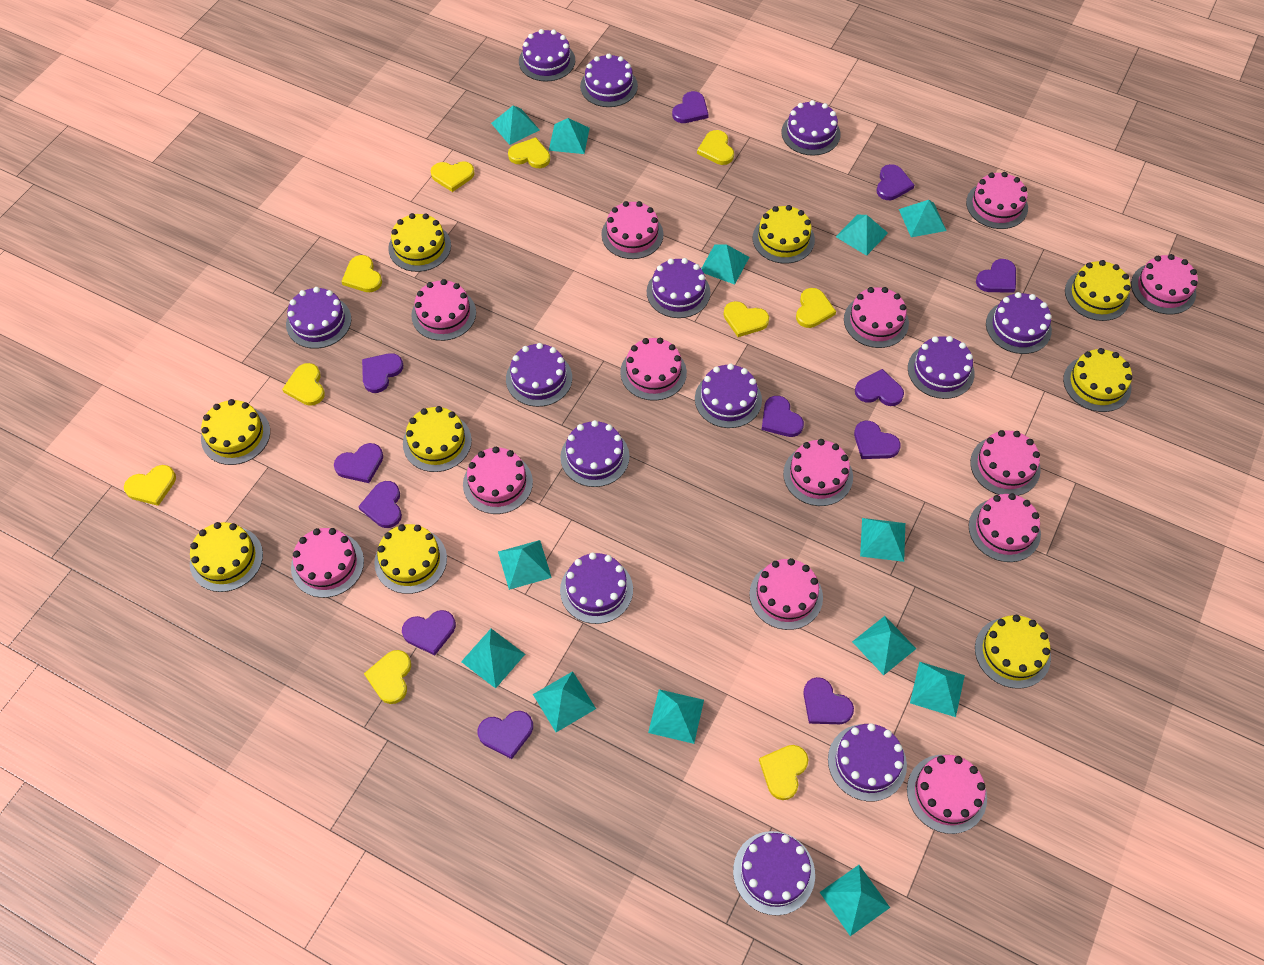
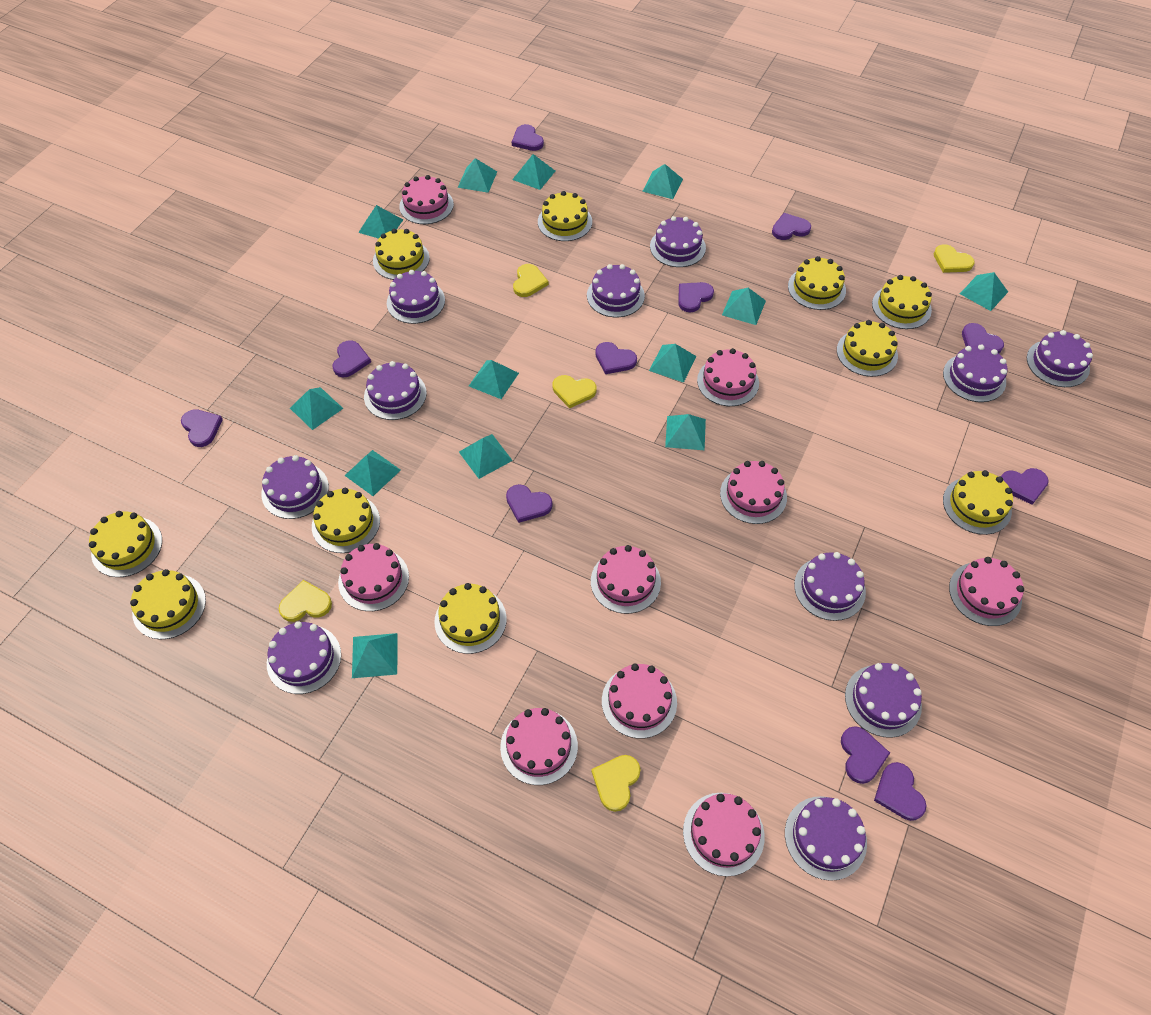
pink cake: [291,528,364,598] [411,279,476,341] [463,447,533,514] [601,201,664,259] [620,338,687,401] [749,558,823,630] [783,439,853,506] [844,287,909,348] [907,755,987,834] [966,172,1028,229] [969,493,1041,562] [970,430,1041,496] [1131,254,1198,314] = 13 -> [338,543,409,611] [399,175,454,224] [500,708,578,785] [591,545,661,614] [602,664,677,738] [683,793,765,877] [697,348,759,406] [720,461,787,524] [949,557,1024,626] = 9
purple cake: [286,287,351,349] [506,343,572,407] [519,29,575,82] [560,420,630,487] [560,553,633,624] [580,54,638,107] [647,258,710,318] [695,364,762,428] [733,831,815,916] [781,100,841,156] [828,723,907,801] [908,336,975,399] [986,292,1052,354] = 13 -> [261,455,329,519] [267,621,341,694] [364,361,427,420] [387,270,445,324] [587,264,645,317] [650,216,706,267] [785,796,867,881] [794,552,866,621] [845,663,922,738] [943,344,1007,402] [1027,330,1093,387] = 11
purple heart: [334,443,383,483] [358,481,402,528] [362,353,403,393] [402,610,456,655] [478,711,533,759] [672,91,709,123] [762,396,804,437] [803,677,854,724] [854,420,901,459] [855,369,904,406] [877,164,914,200] [976,259,1016,293] = 12 -> [181,409,223,447] [333,340,371,377] [506,484,553,523] [512,124,544,151] [595,342,637,374] [678,282,714,312] [772,213,811,240] [841,726,890,784] [874,762,927,821] [962,323,1004,353] [1001,468,1049,505] = 11
yellow cake: [190,522,263,592] [201,399,270,465] [374,524,447,594] [388,213,451,272] [403,406,472,472] [753,205,815,264] [975,615,1051,689] [1063,348,1132,412] [1065,260,1131,321] = 9 -> [89,511,162,577] [130,569,206,639] [312,488,380,553] [373,229,430,280] [434,583,507,654] [538,191,592,241] [788,256,846,310] [837,320,898,377] [872,275,932,329] [943,470,1013,535] = 10
yellow heart: [124,465,176,506] [282,363,325,406] [341,255,382,292] [364,650,411,704] [431,161,475,192] [508,137,550,168] [697,130,734,165] [724,301,769,337] [759,745,808,800] [796,288,836,328] = 10 -> [279,580,332,622] [513,264,549,297] [553,375,597,408] [591,755,641,812] [934,244,975,273] = 5

